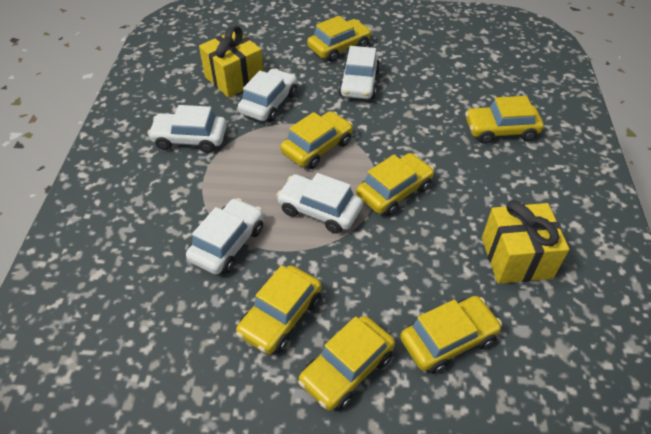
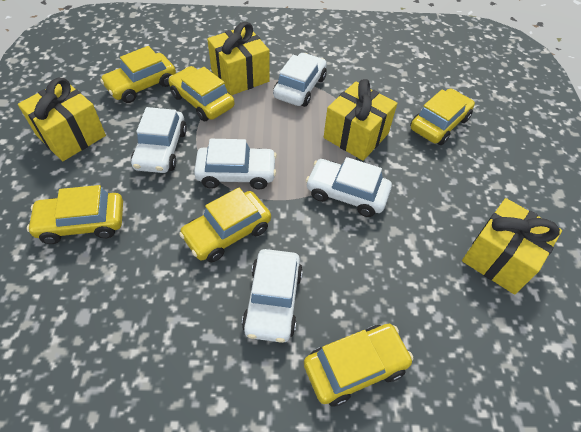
yellow car: [236,265,322,354] [280,111,353,169] [298,316,395,411] [307,16,371,62] [356,153,434,216] [400,296,502,374] [465,96,544,144] = 7 -> [27,185,123,244] [100,46,176,103] [168,66,235,121] [179,187,271,262] [304,324,414,407] [410,88,475,145] = 6
yellow gift: [199,25,264,98] [482,200,569,284] = 2 -> [18,78,106,161] [207,22,270,95] [324,79,397,161] [462,198,562,295] = 4

